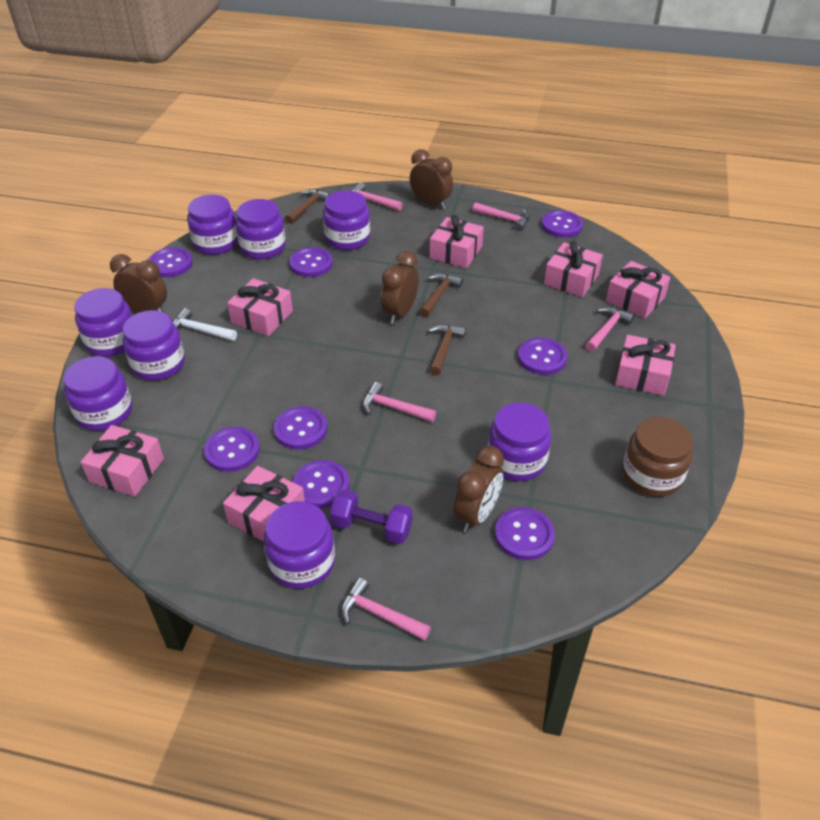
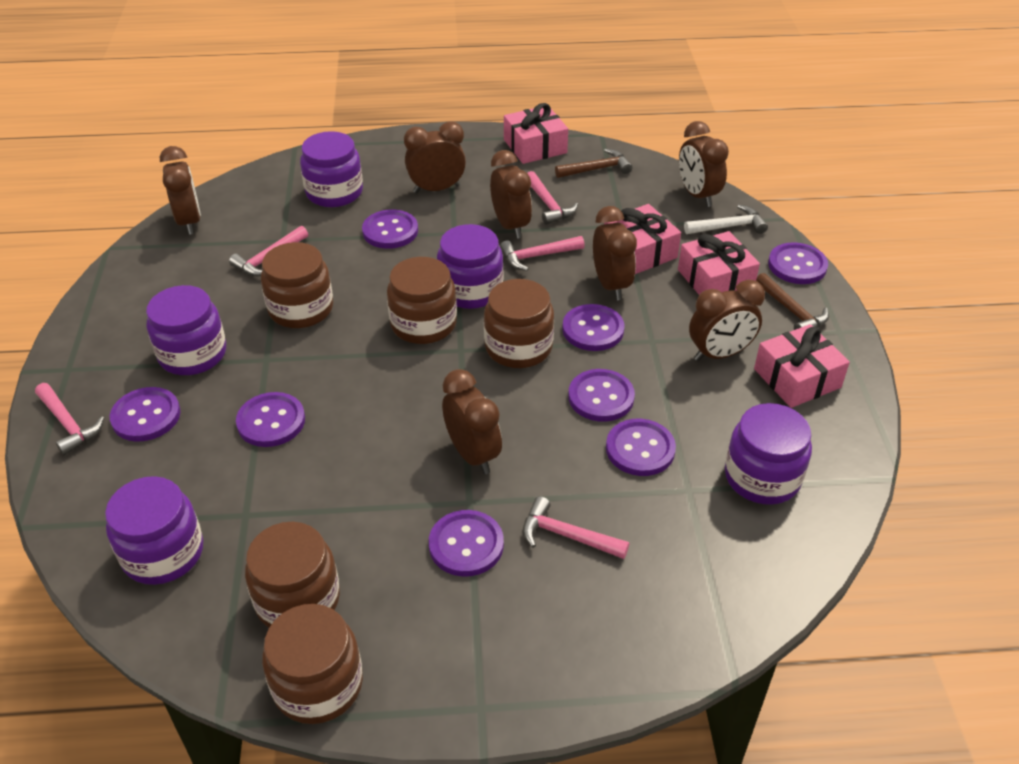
brown clock: [110,254,167,312] [381,251,419,324] [410,149,453,209] [454,446,504,532] = 4 -> [160,146,201,235] [404,121,466,193] [442,369,502,474] [490,150,532,239] [593,206,637,300] [679,121,729,207] [689,280,765,361] = 7
brown hammer: [285,189,331,224] [419,273,463,317] [428,324,466,376] = 3 -> [555,149,633,178] [756,273,829,330] = 2
brown jar: [622,417,693,497] = 1 -> [245,522,340,628] [261,242,333,328] [262,604,363,724] [387,257,457,344] [484,279,554,368] = 5
pink gift: [81,425,164,497] [223,466,305,541] [227,278,293,336] [429,215,484,268] [544,241,603,297] [606,261,671,319] [615,335,676,396] = 7 -> [504,103,568,164] [604,204,681,274] [678,231,760,295] [754,324,850,408] = 4
purple dumbbell: [330,489,413,544] = 1 -> none = 0
purple jar: [64,356,132,431] [74,288,132,356] [123,310,185,381] [187,195,238,255] [236,199,286,259] [264,501,335,589] [323,190,370,250] [488,403,551,481] = 8 -> [105,476,203,585] [146,285,226,375] [300,131,363,207] [437,224,503,309] [725,403,812,504] = 5

